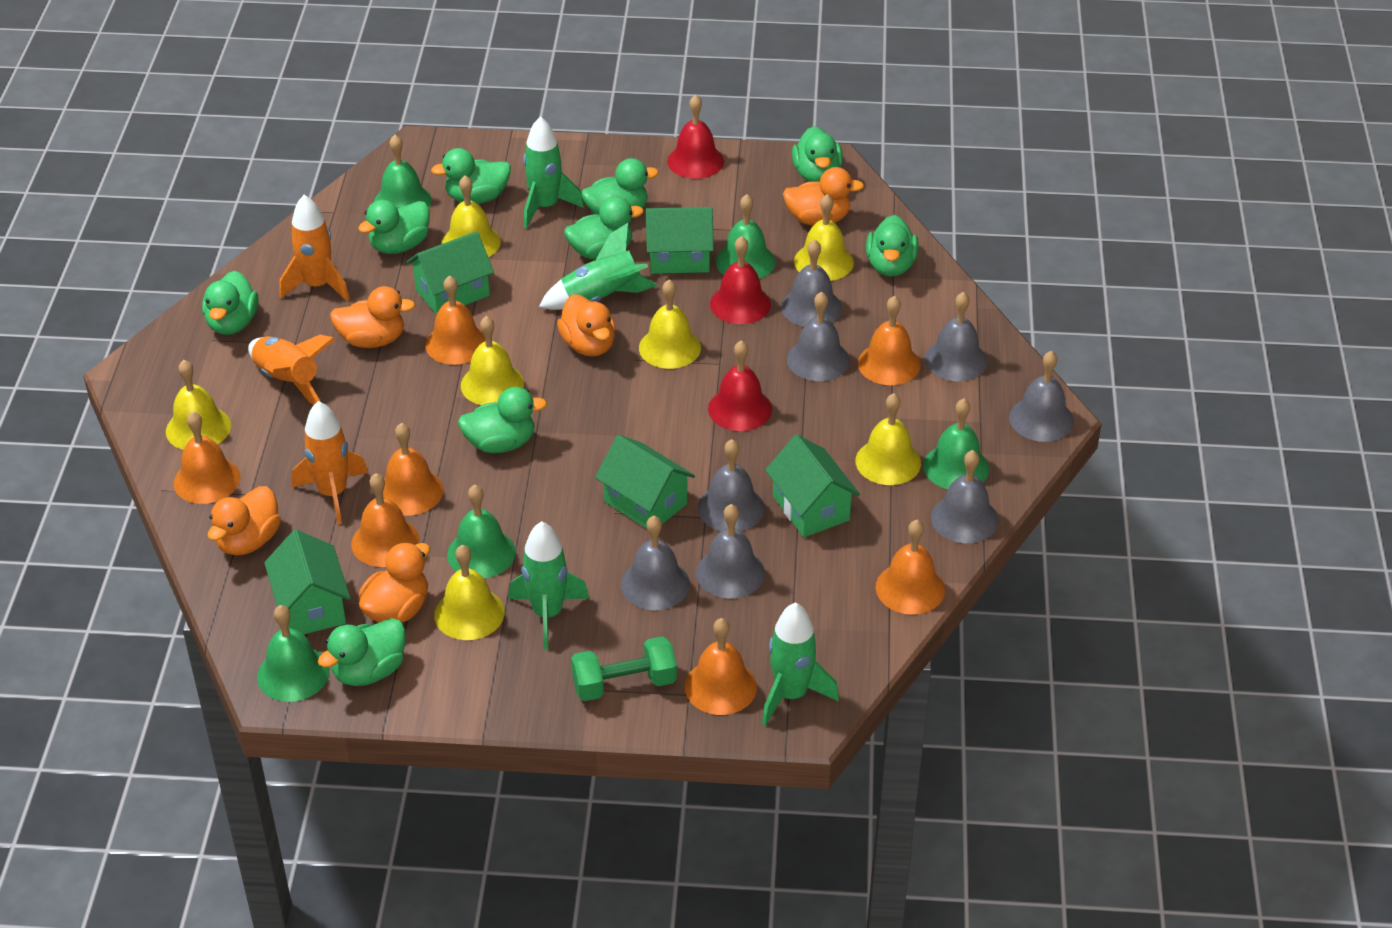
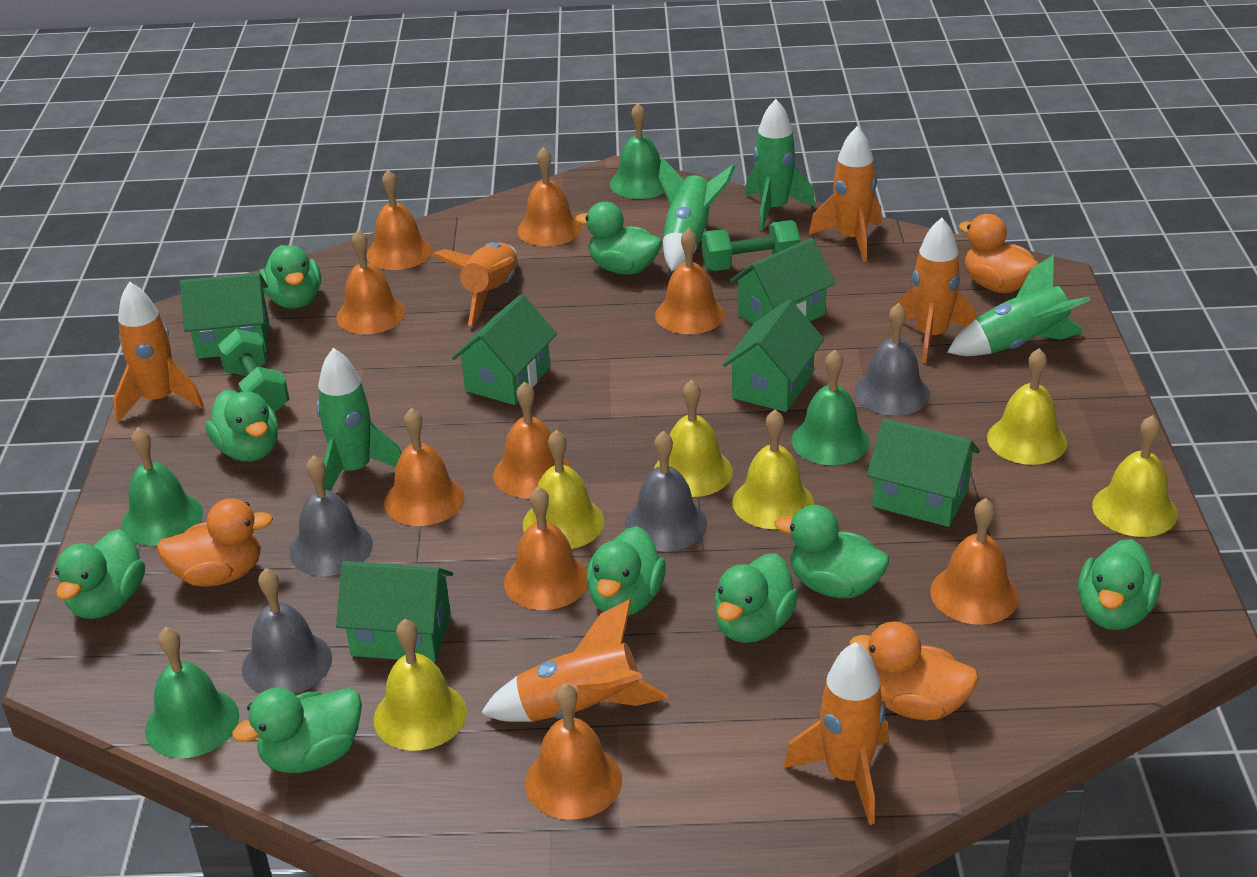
green bell: [257,605,330,702] [374,135,432,208] [447,485,516,578] [716,194,775,279] [923,399,989,489] = 5 -> [121,428,203,546] [145,627,239,758] [610,103,665,199] [791,350,870,465] = 4
green dumbbell: [571,636,677,701] = 1 -> [218,329,290,413] [702,220,800,271] = 2
green house: [264,530,351,634] [407,231,494,315] [595,435,695,529] [646,207,714,274] [765,435,860,537] = 5 -> [180,273,269,359] [336,561,453,662] [452,294,557,405] [723,300,824,412] [730,238,835,325] [867,418,980,527] = 6
grey bell: [621,516,690,610] [696,504,765,599] [698,439,764,531] [781,239,842,327] [787,292,850,381] [925,292,988,381] [931,450,999,543] [1009,351,1074,442] = 8 -> [242,568,332,694] [290,455,373,576] [625,431,707,552] [854,303,930,416] = 4
orange bell: [173,411,241,504] [351,473,420,567] [383,423,443,516] [425,275,485,365] [685,618,757,715] [858,296,921,385] [875,520,945,615] = 7 -> [336,230,406,334] [367,170,432,270] [384,408,465,526] [493,382,572,498] [504,486,588,610] [517,147,582,246] [525,683,622,820] [655,228,725,334] [930,498,1019,625] = 9
orange duck: [208,486,281,555] [330,286,415,348] [359,542,430,622] [557,294,615,357] [783,167,864,225] = 5 -> [157,498,273,587] [849,621,979,720] [959,214,1039,293] = 3
orange rocket: [248,335,335,405] [280,195,350,301] [292,401,368,525] = 3 -> [113,282,204,422] [431,242,518,326] [480,599,668,722] [784,642,889,825] [809,126,882,262] [897,218,976,363] = 6
red bell: [667,94,724,179] [708,340,772,431] [710,236,771,324] = 3 -> none = 0
yellow bell: [166,360,231,450] [434,545,505,640] [442,175,501,257] [461,316,524,405] [639,279,701,369] [794,194,854,281] [856,393,921,485] = 7 -> [373,619,467,751] [523,430,605,549] [654,380,733,497] [732,410,814,529] [987,348,1067,465] [1092,415,1178,537] = 6

